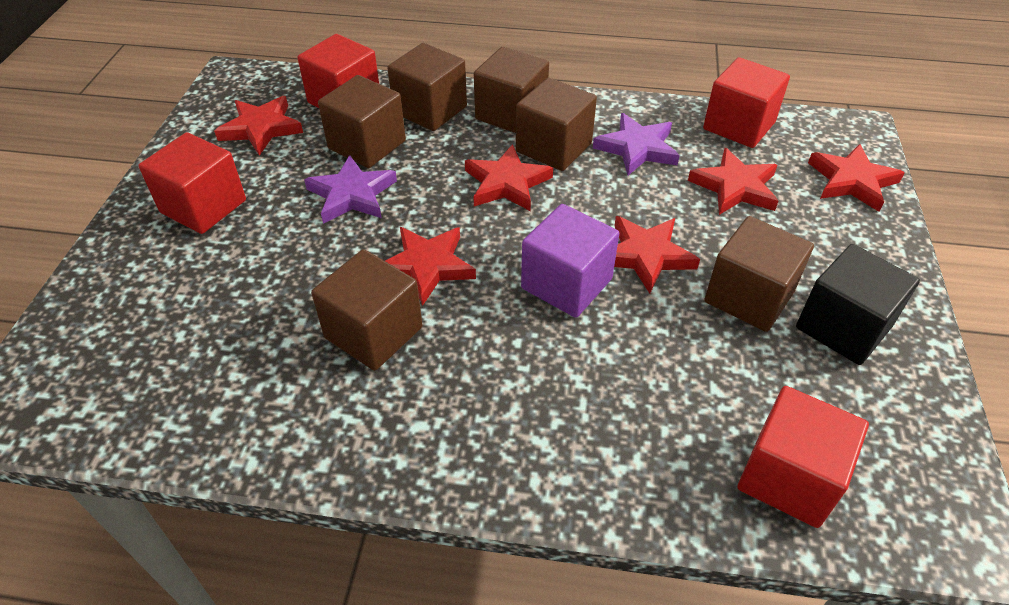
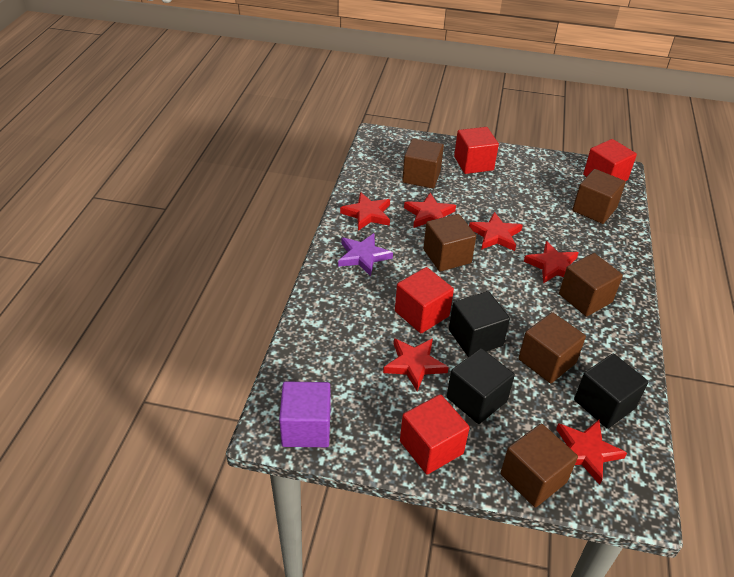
black cube: [796,244,920,365] = 1 -> [447,348,515,424] [449,291,510,357] [574,353,648,429] = 3
purple star: [304,155,397,224] [593,113,680,175] = 2 -> [338,233,393,276] = 1

